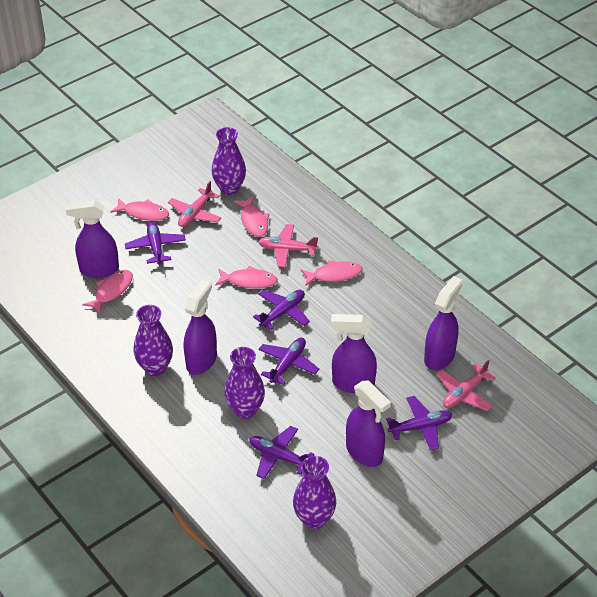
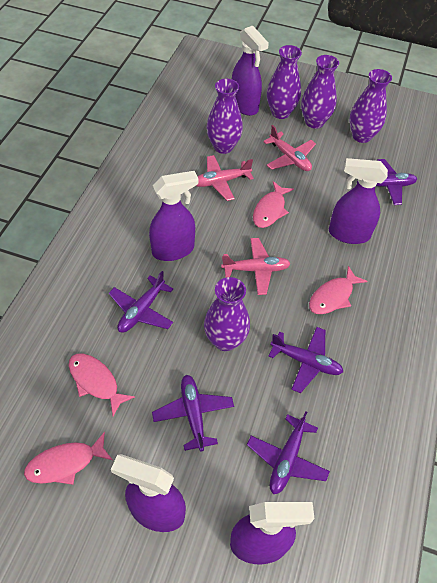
pink fish: [82,270,133,314] [110,198,169,221] [215,266,278,289] [234,196,270,237] [301,260,362,286] = 5 -> [24,432,113,485] [69,354,135,416] [253,181,294,228] [309,266,368,314] = 4
purple vase: [133,305,173,376] [212,127,246,195] [224,347,265,419] [293,456,336,529] = 4 -> [204,277,250,351] [207,79,243,154] [267,45,302,119] [301,55,339,129] [350,69,392,143] = 5

